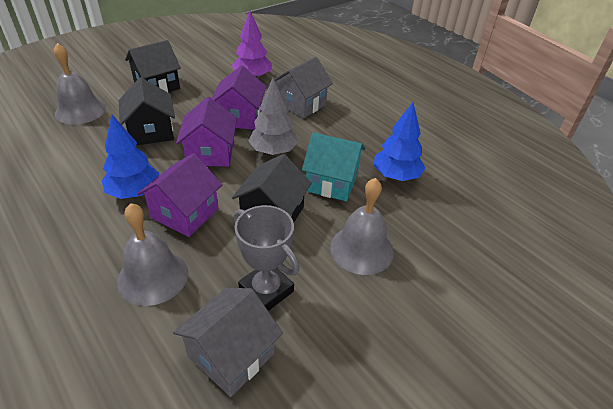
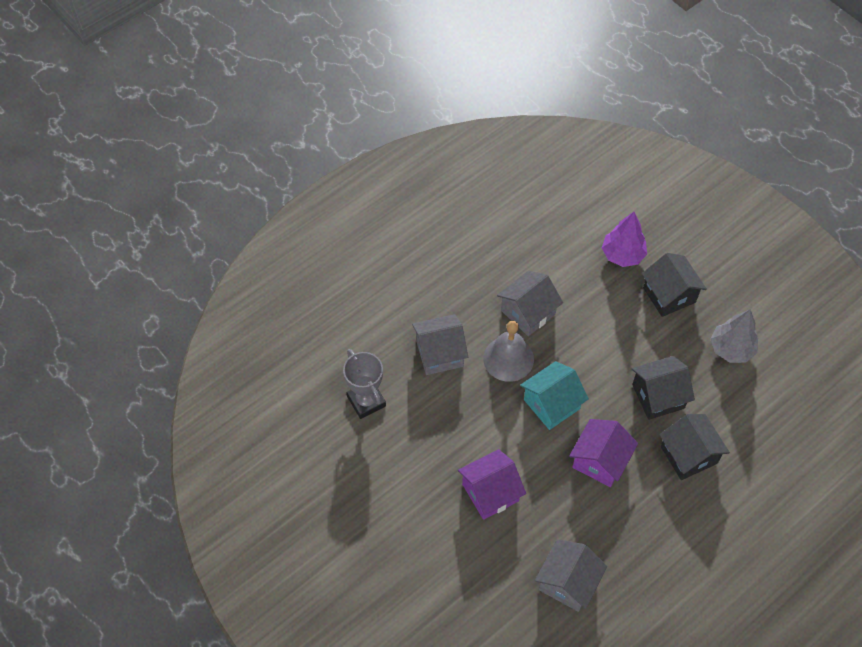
blue tree: [102,114,159,199] [374,102,425,181] = 2 -> none = 0
grey bell: [54,43,106,125] [117,203,188,306] [330,178,394,275] = 3 -> [483,321,534,382] = 1
grey house: [173,288,283,397] [274,57,333,118] = 2 -> [412,314,468,375] [497,271,563,336] [535,539,608,612] = 3
purple house: [137,153,222,237] [176,97,237,167] [212,65,266,130] = 3 -> [458,449,526,520] [569,419,638,487] = 2

